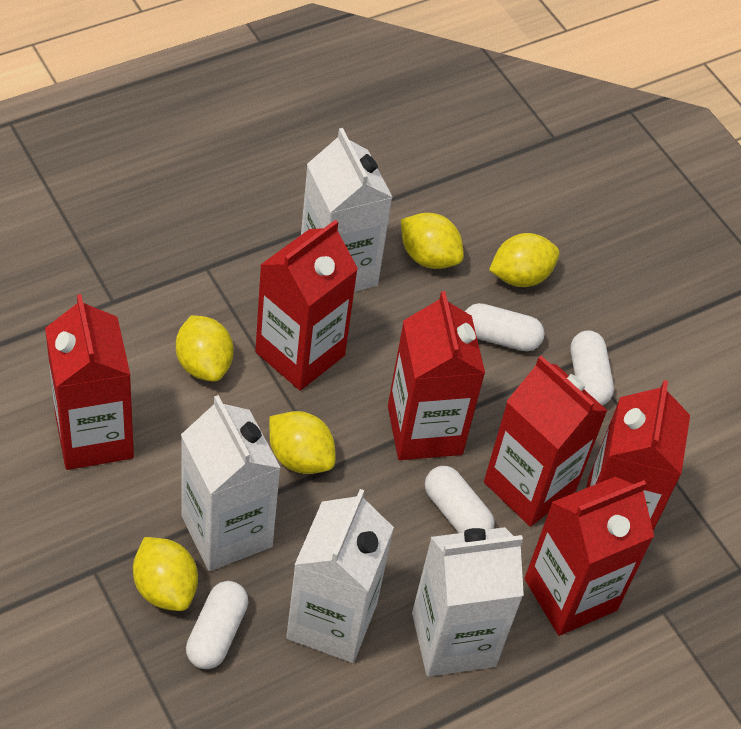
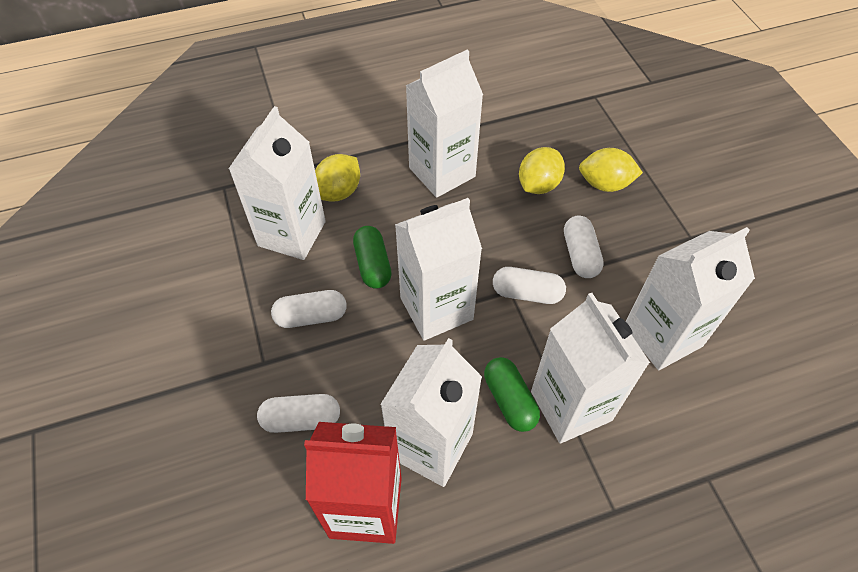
green capsule: none = 0 -> [353,226,392,289] [484,357,540,432] = 2
red carton: [45,294,134,470] [255,220,358,391] [388,291,485,460] [484,356,608,527] [524,477,654,636] [586,380,690,531] = 6 -> [304,422,402,544] = 1
white carton: [181,395,281,571] [286,489,394,663] [301,128,392,292] [412,527,524,677] = 4 -> [229,106,326,260] [380,338,482,487] [395,198,482,341] [405,50,483,198] [531,293,650,444] [626,227,755,370] = 6
yellow lemon: [133,537,198,611] [176,315,234,381] [269,411,336,474] [401,213,464,269] [489,233,560,287] = 5 -> [315,154,360,202] [519,147,565,194] [579,148,643,192] = 3

